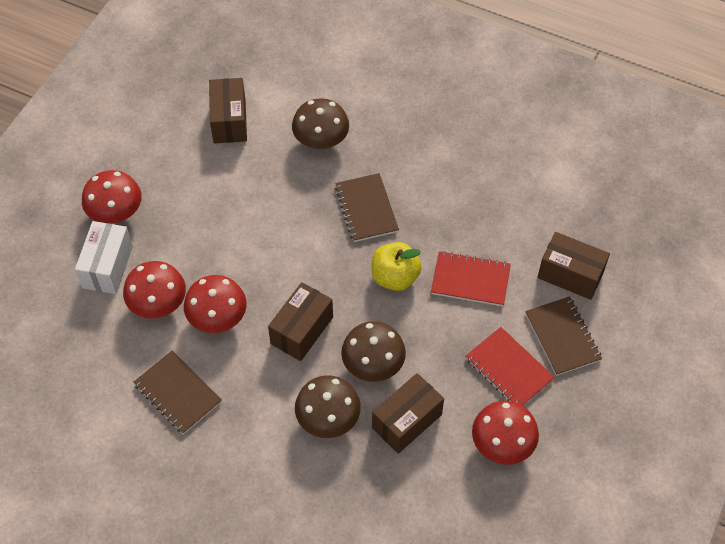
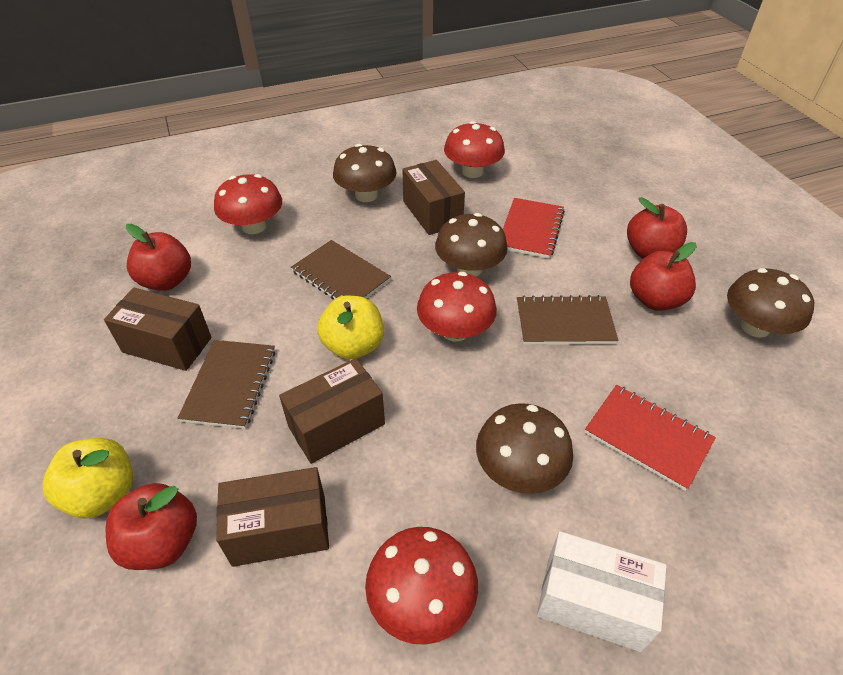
brown mushroom: [292,98,349,149] [295,375,361,438] [341,321,406,382] = 3 -> [333,144,397,202] [435,213,508,276] [476,403,573,494] [727,268,814,338] = 4
red apple: none = 0 -> [106,483,197,570] [126,224,191,291] [627,197,687,259] [630,242,697,311] = 4
yellow apple: [372,242,422,291] = 1 -> [43,438,133,519] [317,295,384,360] = 2

